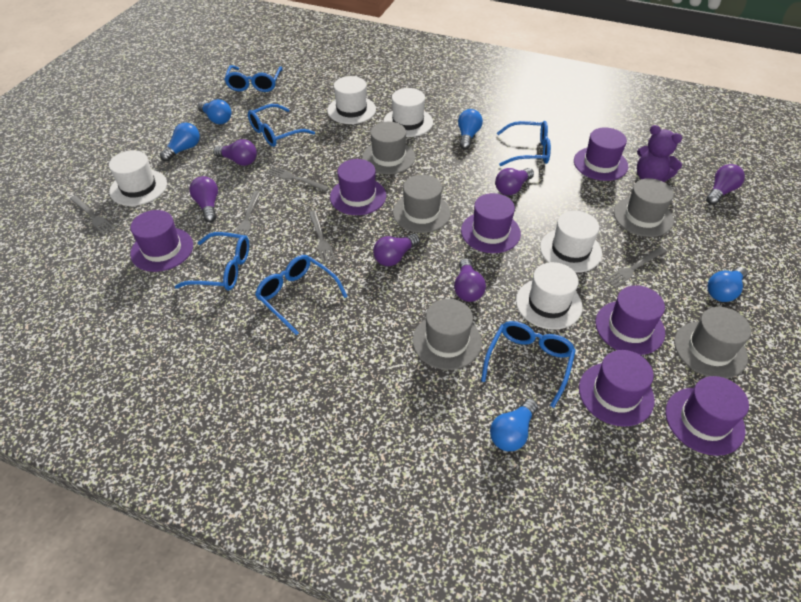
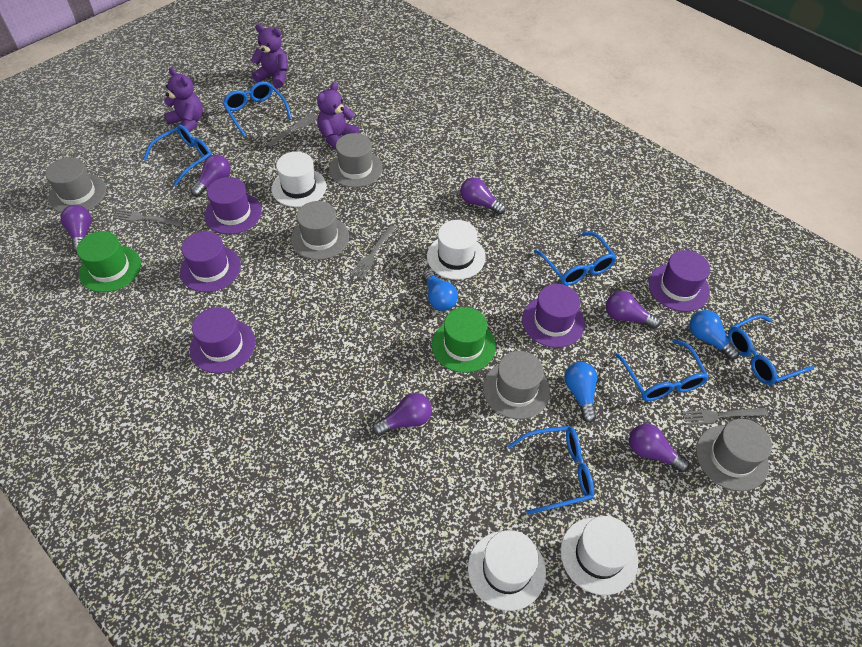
blue light bulb: [160,123,200,162] [197,99,231,124] [458,109,483,149] [490,399,538,451] [707,267,747,302] = 5 -> [422,270,458,311] [564,362,597,423] [689,310,740,360] = 3
green hat: none = 0 -> [77,231,141,292] [432,307,496,373] = 2
grey fork: [70,195,115,235] [233,191,261,242] [266,166,329,191] [309,210,336,264] [605,247,666,288] = 5 -> [113,209,184,226] [266,112,318,147] [351,225,396,279] [682,408,769,425] = 4
purple hat: [130,210,193,272] [330,159,386,215] [461,193,521,253] [574,127,628,181] [579,350,655,427] [595,285,665,355] [665,376,749,456] = 7 -> [180,231,241,292] [190,307,255,373] [204,177,262,234] [522,284,585,348] [649,250,710,312] = 5
purple teddy bear: [637,125,682,182] = 1 -> [164,68,203,132] [251,24,288,88] [317,82,360,150] = 3
white hat: [109,150,167,206] [327,76,376,124] [383,88,433,137] [516,262,583,330] [540,211,602,273] = 5 -> [271,152,326,207] [427,220,486,280] [468,530,546,611] [561,516,638,595] = 4

